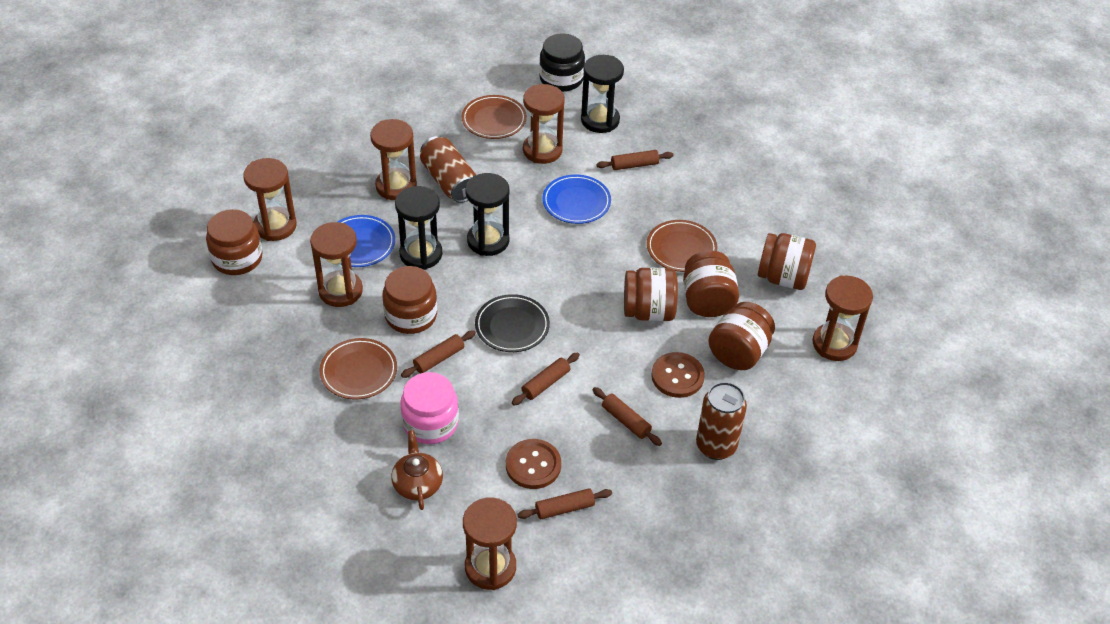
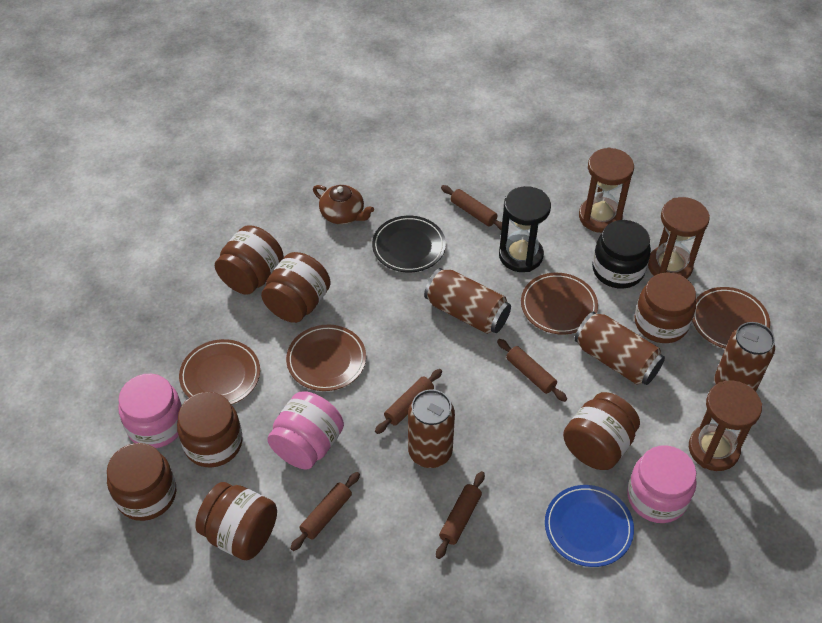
black hourglass: [395,186,442,270] [465,173,509,256] [581,55,624,133] = 3 -> [499,186,551,272] = 1
blue plate: [337,215,395,267] [542,175,611,224] = 2 -> [545,485,634,567] = 1
brown button: [506,439,561,489] [651,352,705,398] = 2 -> none = 0
brown can: [420,136,476,203] [696,382,747,460] = 2 -> [408,389,455,468] [424,268,511,334] [574,312,665,385] [714,322,775,392] = 4
brown hourglass: [243,158,297,241] [310,222,363,307] [370,119,417,200] [463,497,517,590] [523,84,565,164] [813,276,873,361] = 6 -> [579,147,634,233] [648,197,710,279] [689,380,762,471] = 3
brown jar: [206,209,263,275] [382,266,437,334] [624,267,678,321] [683,251,739,317] [708,302,775,370] [758,233,816,290] = 6 -> [107,443,176,521] [177,392,243,468] [195,482,277,560] [215,225,284,295] [261,252,331,323] [563,392,640,470] [634,272,696,343] = 7
brown plate: [320,338,397,399] [461,95,527,139] [647,220,717,272] = 3 -> [179,339,260,405] [286,325,366,391] [521,273,598,335] [692,287,770,348] = 4
pink jar: [400,372,459,444] = 1 -> [118,374,182,448] [267,391,344,470] [627,445,697,523] = 3

